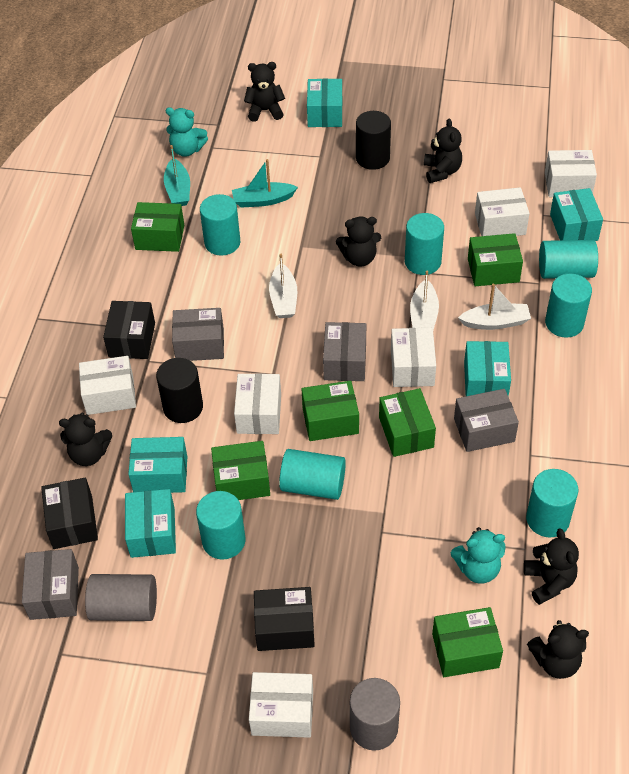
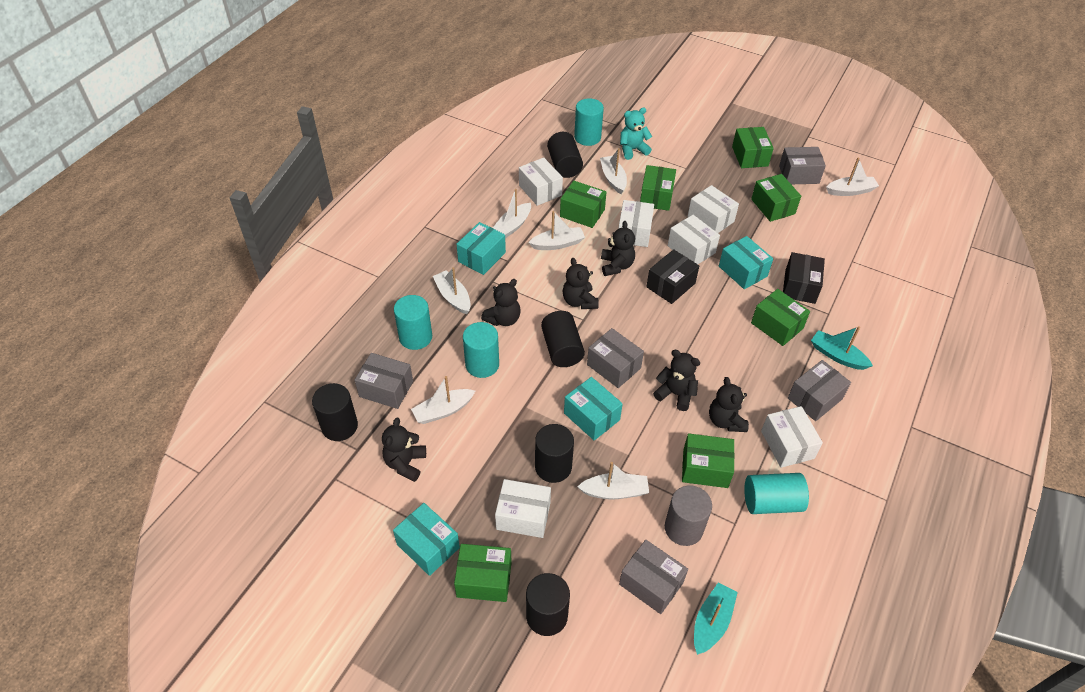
black box: [41,478,98,549] [103,301,155,359] [254,587,315,651] = 3 -> [646,249,699,304] [783,252,825,304] = 2
black cylinder: [156,358,203,423] [356,111,391,170] = 2 -> [312,383,358,441] [526,573,570,636] [535,424,574,483] [541,311,585,367] [547,132,583,178] = 5
green box: [131,202,184,252] [211,441,270,500] [302,381,359,441] [379,388,436,457] [432,607,503,677] [468,233,523,286] = 6 -> [454,544,512,602] [560,181,607,228] [640,165,676,211] [682,433,735,488] [732,127,774,168] [751,174,801,222] [751,289,810,346] = 7
grey box: [22,549,79,620] [172,308,224,361] [323,322,366,381] [454,389,519,452] = 4 -> [355,353,413,409] [587,328,644,388] [619,540,688,614] [779,147,826,184] [788,360,851,421] = 5
grey cylinder: [85,574,157,621] [350,678,400,750] = 2 -> [665,485,712,546] = 1
turquoise box: [125,489,176,558] [128,437,187,493] [307,78,342,127] [464,341,511,397] [550,188,603,241] = 5 -> [393,503,460,576] [457,222,506,275] [564,377,623,441] [719,236,773,289] = 4
turquoise cylinder: [196,491,245,560] [200,194,240,256] [279,449,346,500] [405,213,444,275] [526,469,578,538] [539,240,598,279] [545,274,592,338] = 7 -> [394,295,432,350] [463,322,499,378] [574,98,604,146] [744,473,809,514] = 4
turquoise teddy bear: [165,107,208,157] [451,527,506,584] = 2 -> [620,108,652,160] = 1
white boat: [269,254,297,318] [410,271,439,330] [458,284,531,330] = 3 -> [411,376,475,424] [433,267,471,314] [493,189,531,238] [528,211,585,250] [577,462,649,500] [600,148,627,194] [826,157,879,196] = 7

